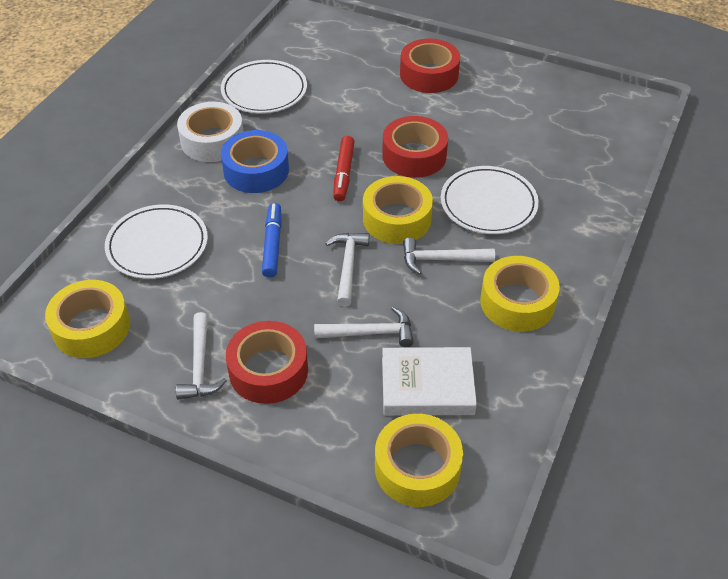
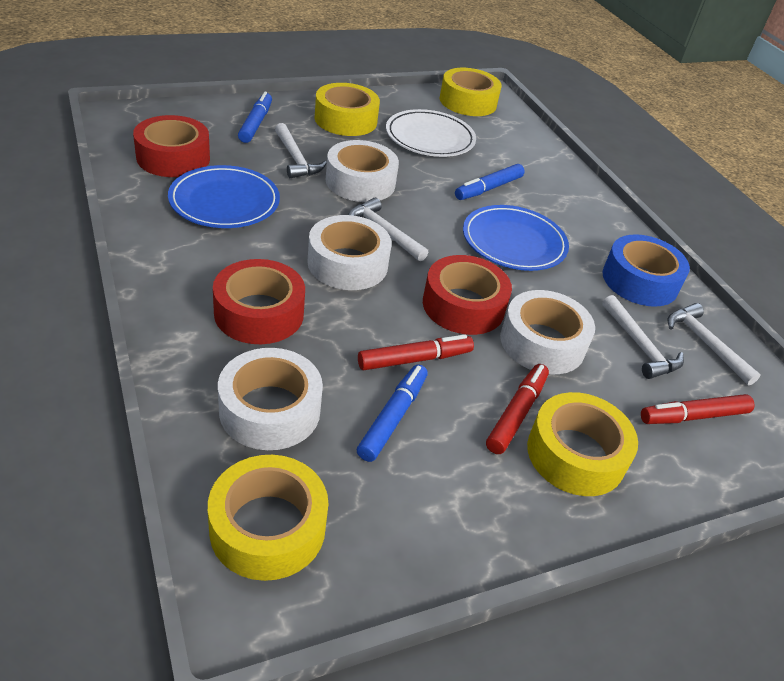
blue marker: [262,203,282,278] = 1 -> [238,92,272,143] [357,364,428,462] [455,164,525,200] = 3
blue plate: none = 0 -> [168,165,280,228] [463,205,569,271] = 2
red marker: [333,136,355,202] = 1 -> [358,334,474,370] [486,364,549,454] [641,394,755,424] = 3
white book: [382,347,477,416] = 1 -> none = 0
white plate: [105,204,208,279] [221,60,307,114] [441,166,539,234] = 3 -> [386,109,476,157] = 1
white tape: [177,102,244,162] = 1 -> [218,348,323,450] [307,215,391,290] [326,140,399,202] [500,290,595,374] = 4

